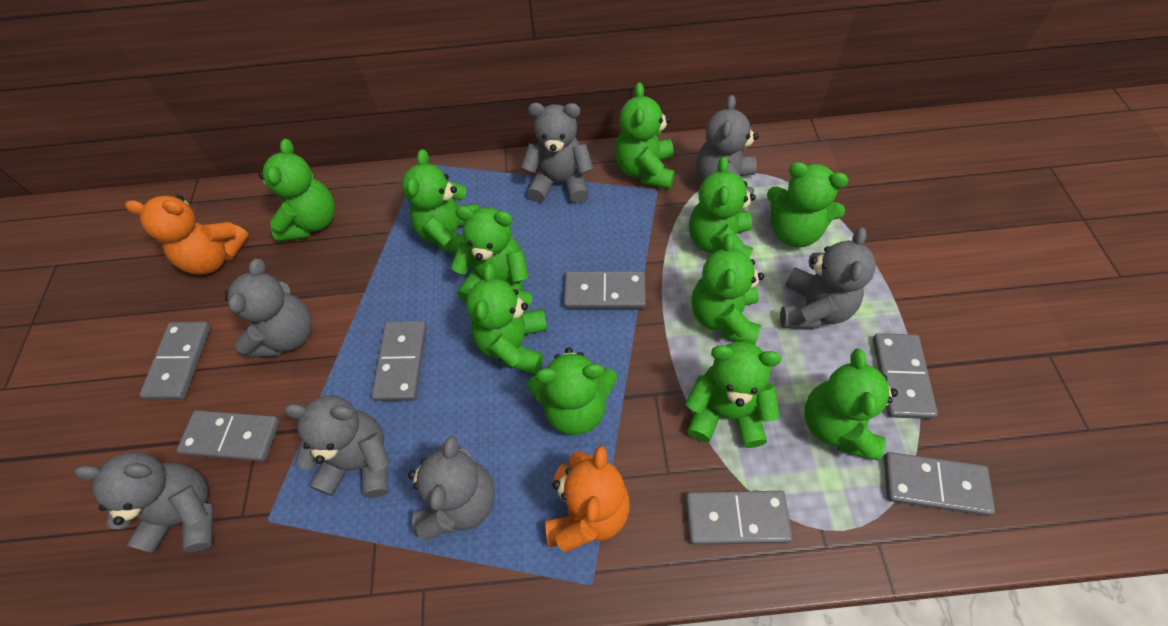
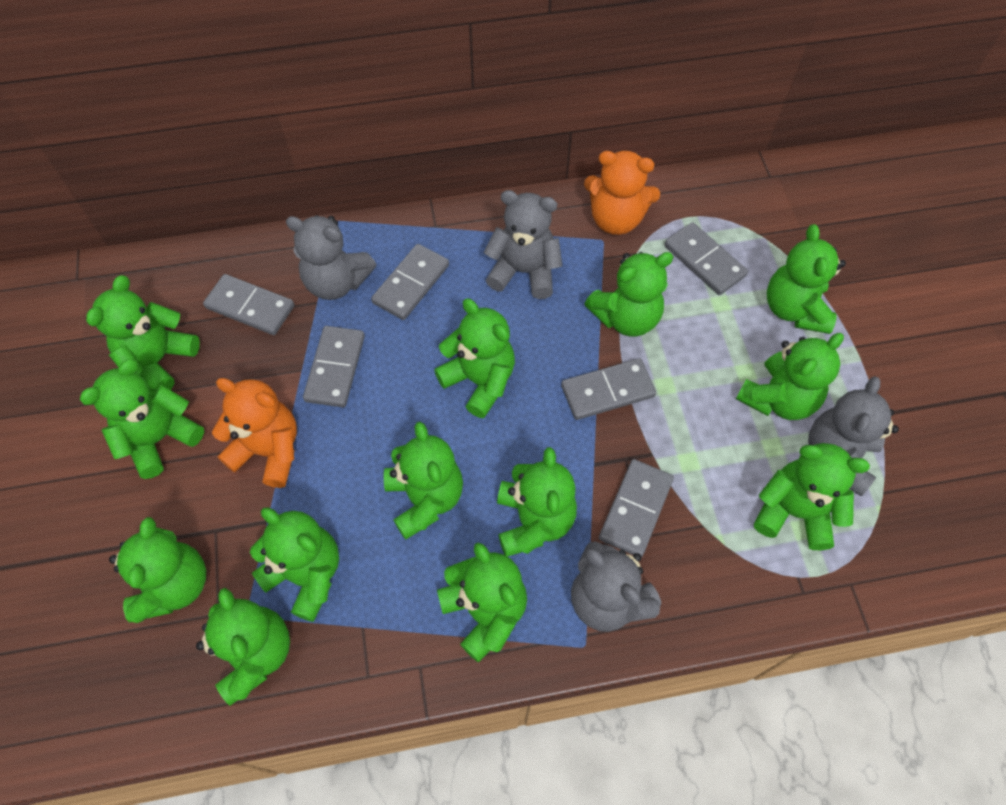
green teddy bear: [259,139,335,242] [402,149,480,255] [451,206,529,302] [466,264,547,375] [528,347,617,435] [615,83,675,189] [685,342,781,448] [689,156,756,259] [691,234,764,345] [767,162,848,247] [805,348,898,461] = 11 -> [80,359,204,479] [86,275,200,390] [109,517,206,623] [196,588,290,706] [250,507,339,622] [384,422,463,540] [434,299,515,418] [437,542,527,662] [497,447,577,557] [585,252,674,336] [736,333,844,420] [754,443,870,550] [767,224,846,334] = 13
grey domino: [139,322,211,400] [177,410,280,462] [371,321,427,401] [564,271,646,309] [686,491,792,545] [873,333,938,419] [884,452,995,516] = 7 -> [203,274,294,335] [303,326,365,408] [371,244,449,320] [561,358,656,420] [599,459,674,557] [665,222,748,295] = 6
grey teddy bear: [75,452,214,553] [225,259,312,358] [284,395,390,498] [408,436,495,541] [521,103,593,203] [696,95,759,194] [780,227,876,329] = 7 -> [286,215,377,300] [484,190,562,299] [571,541,661,632] [808,376,899,496] = 4

